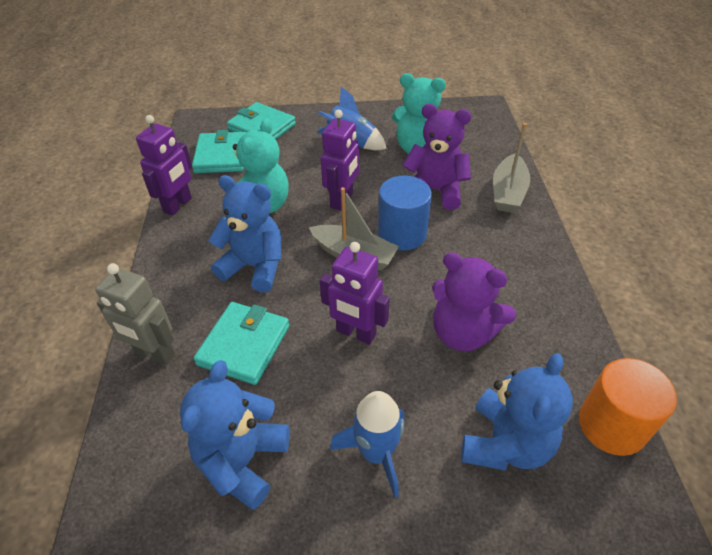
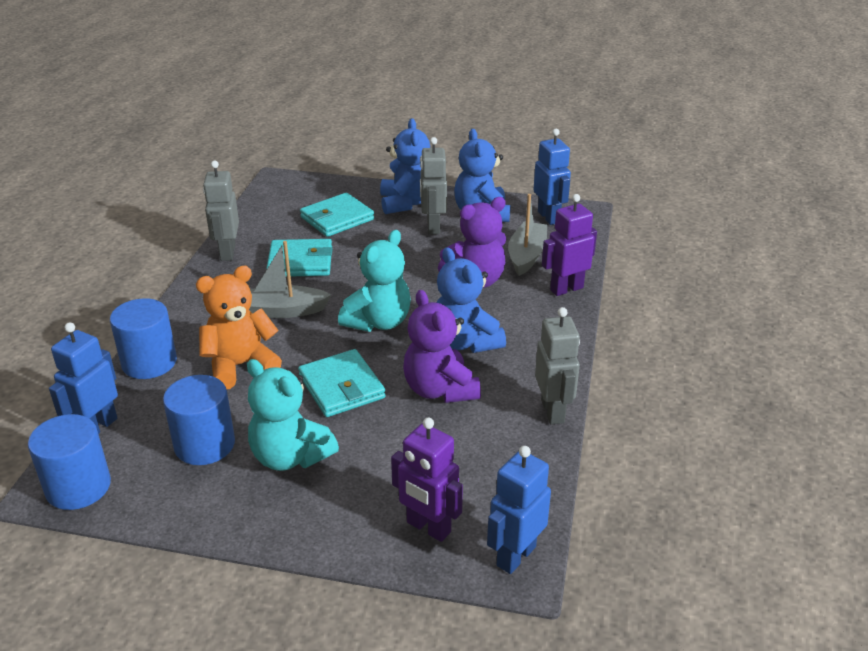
blue cylinder: [378,176,432,250] = 1 -> [28,414,111,510] [110,298,177,379] [163,375,235,465] = 3
blue robot: none = 0 -> [49,322,118,434] [487,446,551,574] [533,129,571,225] = 3
blue rocket: [317,87,387,150] [330,391,404,498] = 2 -> none = 0
grey robot: [95,263,175,365] = 1 -> [203,161,239,261] [420,137,447,234] [535,307,580,425] = 3
orange cylinder: [579,358,677,456] = 1 -> none = 0
orange teddy bear: none = 0 -> [196,266,282,389] = 1
purple robot: [136,115,192,216] [320,242,390,345] [321,109,359,210] = 3 -> [391,418,463,542] [542,194,597,296] = 2

